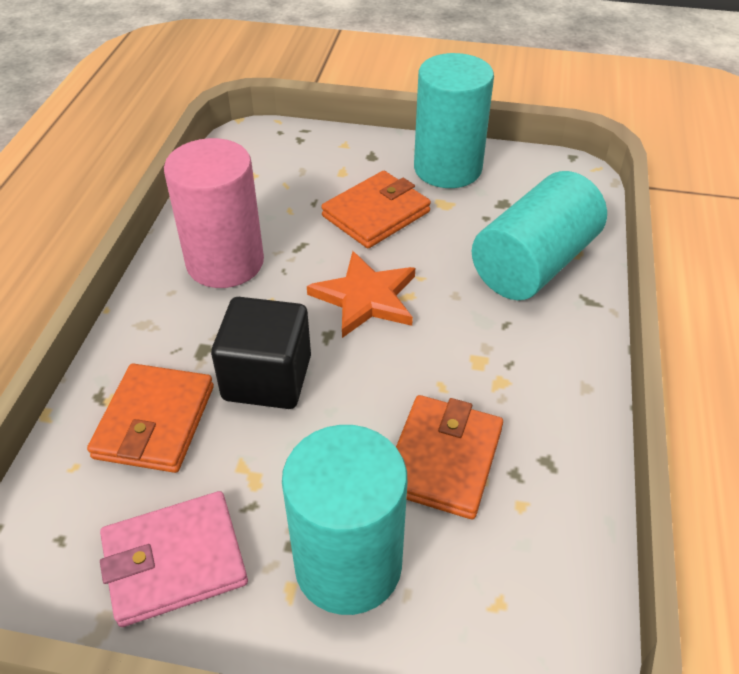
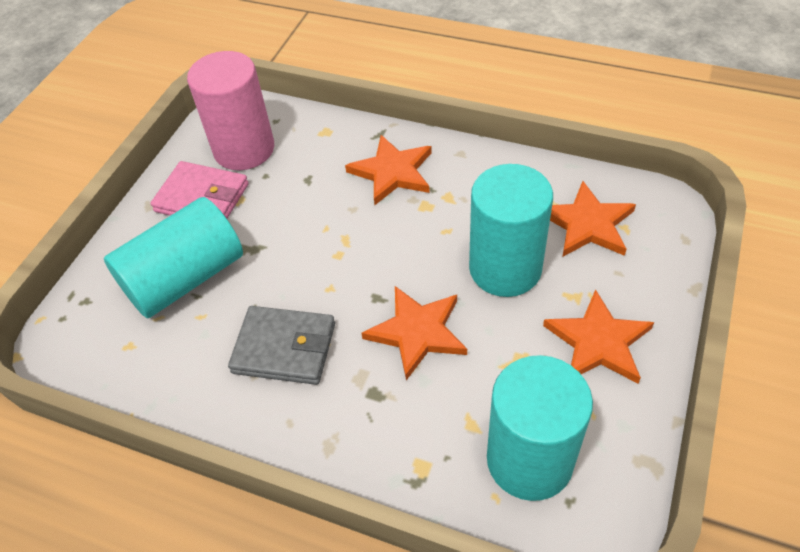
black cube: [211,297,311,409] = 1 -> none = 0
grey wallet: none = 0 -> [228,306,335,385] = 1
orange star: [307,251,415,338] = 1 -> [345,135,432,205] [362,286,467,380] [543,289,654,384] [550,181,636,257] = 4
orange wallet: [87,363,214,473] [321,171,431,248] [396,395,503,519] = 3 -> none = 0

